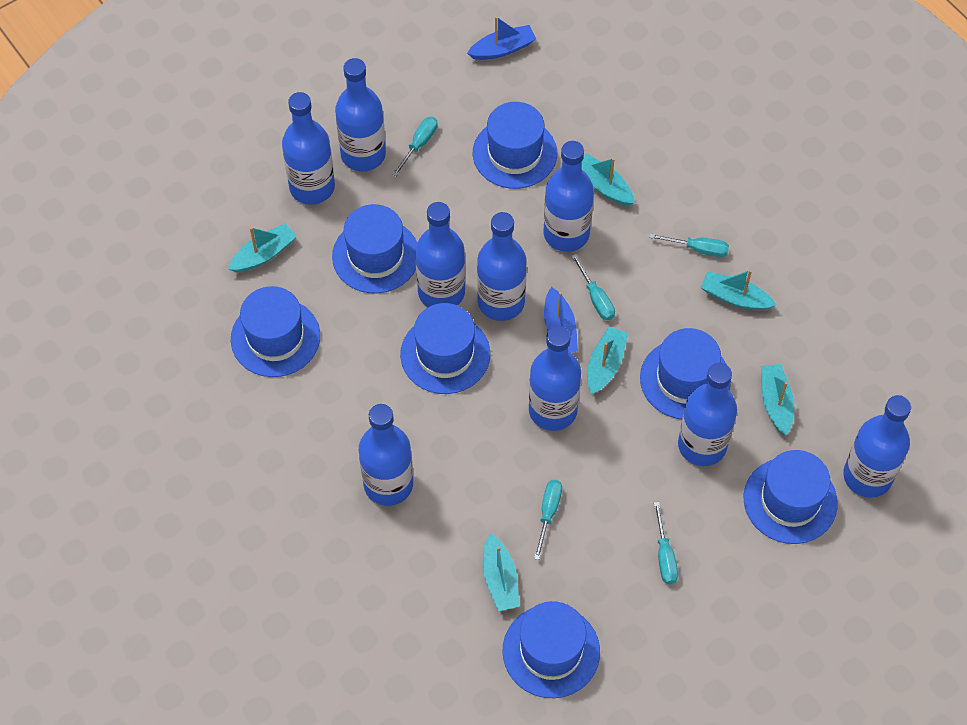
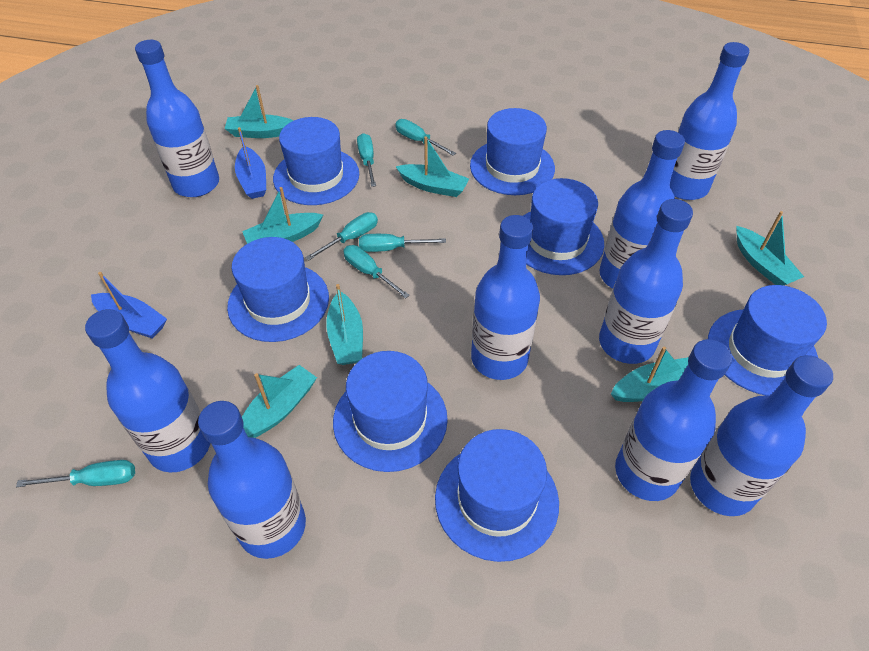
turquoise boat: [228,223,297,272] [483,533,519,611] [581,154,634,206] [587,327,628,394] [701,270,776,310] [761,364,794,436] = 6 -> [224,85,293,138] [242,187,323,244] [242,365,317,438] [326,284,363,365] [395,136,469,197] [611,347,689,402] [736,211,804,285] = 7
turquoise screwdriver: [392,117,437,177] [534,480,562,560] [571,254,615,320] [649,233,729,257] [654,502,678,584] = 5 -> [16,460,135,487] [305,212,378,260] [343,245,410,299] [357,133,376,187] [359,234,446,252] [395,119,456,156] = 6

